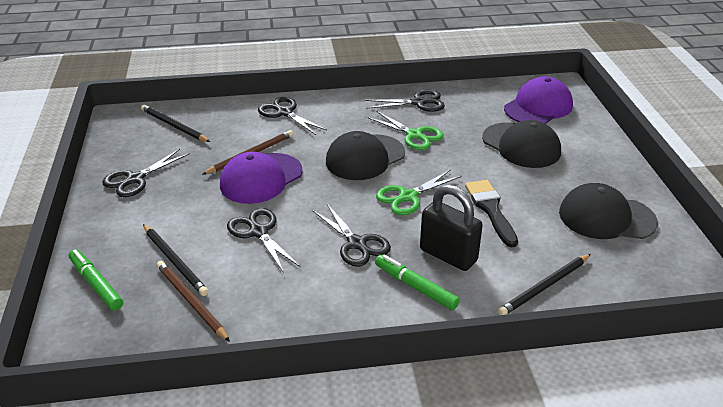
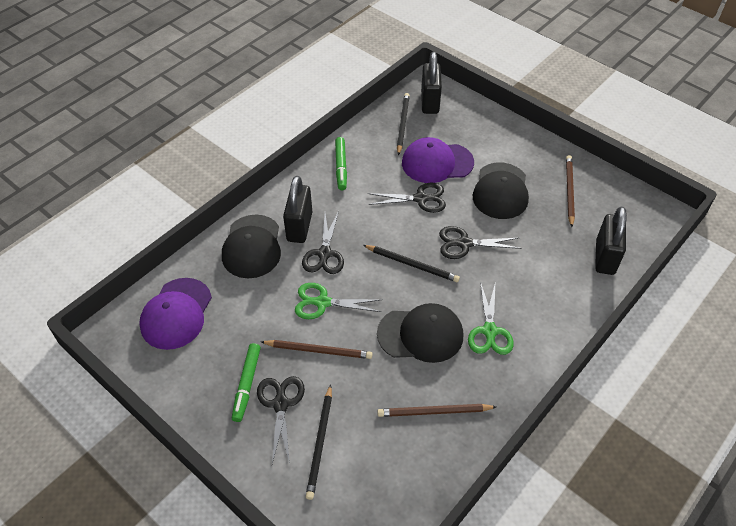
black brush: [465,180,518,247] = 1 -> none = 0
black padlock: [420,184,483,271] = 1 -> [283,176,312,243] [421,52,442,114] [595,206,627,275] = 3
black scissors: [102,149,190,197] [227,208,300,273] [258,97,327,135] [312,203,391,267] [365,90,445,112] = 5 -> [257,376,305,464] [302,211,344,274] [368,183,446,213] [439,226,522,259] = 4
brown pencil: [157,261,230,342] [202,130,293,175] = 2 -> [261,340,373,359] [377,404,496,417] [566,155,575,227] = 3

